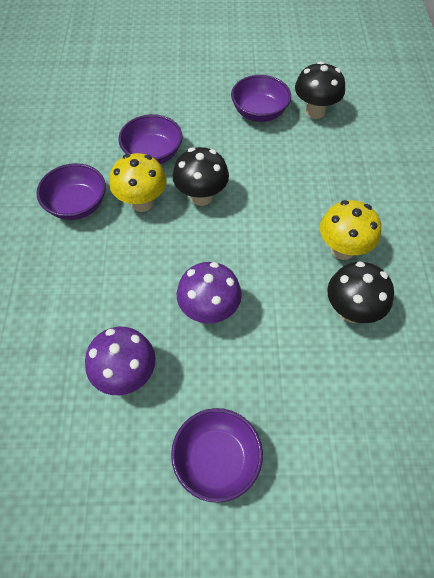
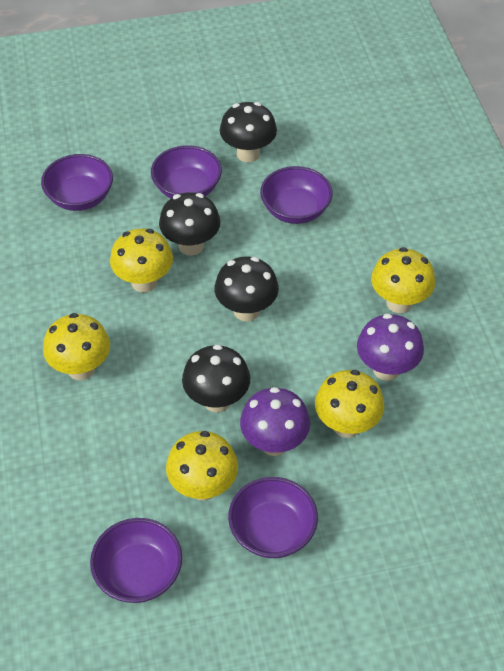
black mushroom: [173,147,229,206] [295,61,345,119] [327,261,394,323] = 3 -> [159,192,220,256] [182,344,250,413] [214,256,279,321] [220,102,277,162] = 4
purple bowl: [36,163,106,220] [118,114,183,164] [171,408,263,503] [231,75,291,122] = 4 -> [41,154,113,211] [90,518,182,603] [151,145,222,198] [228,477,318,558] [260,166,333,224] = 5
yellow mushroom: [109,153,166,212] [320,200,381,260] = 2 -> [43,313,110,380] [110,228,173,293] [166,431,238,501] [315,370,384,438] [371,247,435,313] = 5

